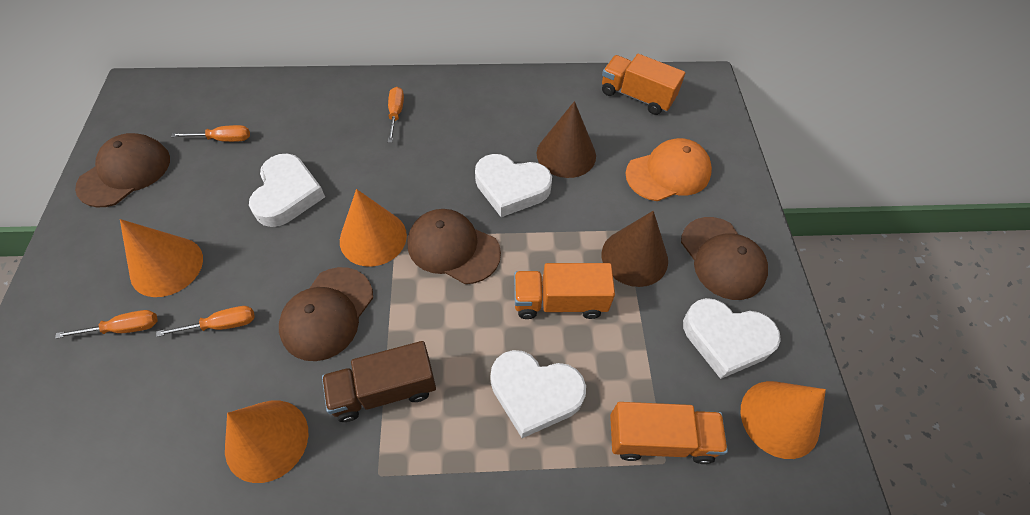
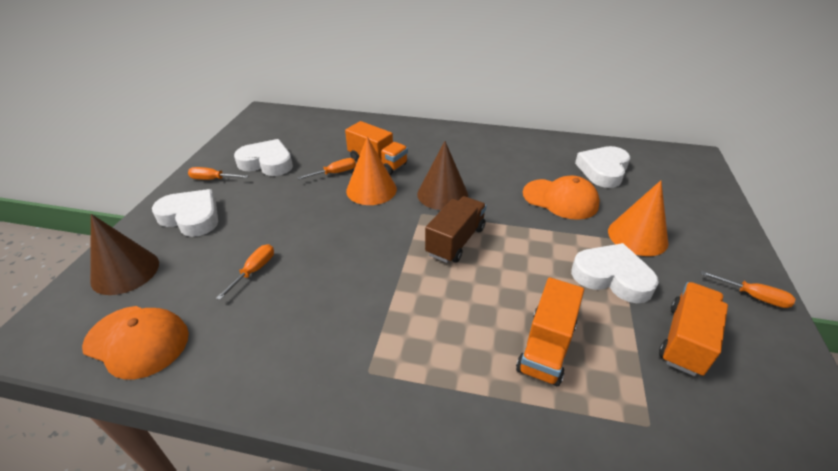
brown cap: [75,133,170,207] [279,267,373,361] [408,209,501,284] [681,217,768,300] = 4 -> none = 0
orange cap: [626,138,712,201] = 1 -> [82,306,189,379] [523,176,600,220] = 2
orange cone: [120,219,203,297] [225,400,309,483] [340,189,407,267] [741,381,826,459] = 4 -> [346,137,397,205] [608,180,669,256] = 2

